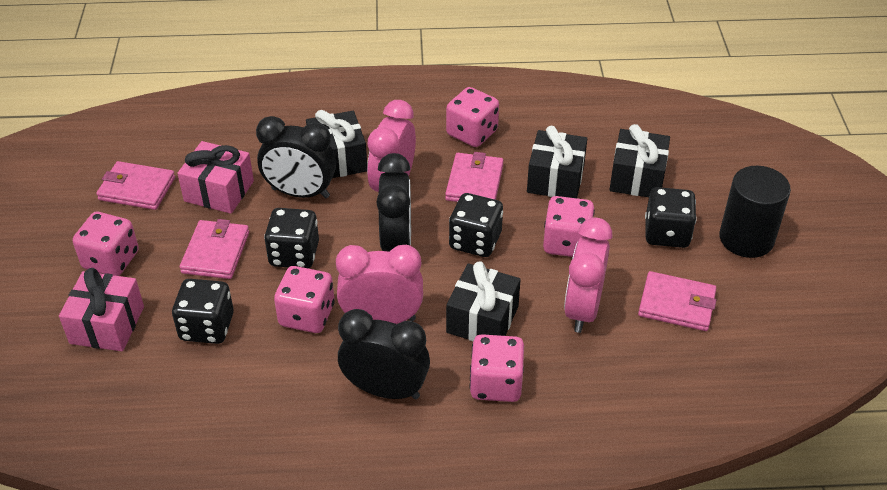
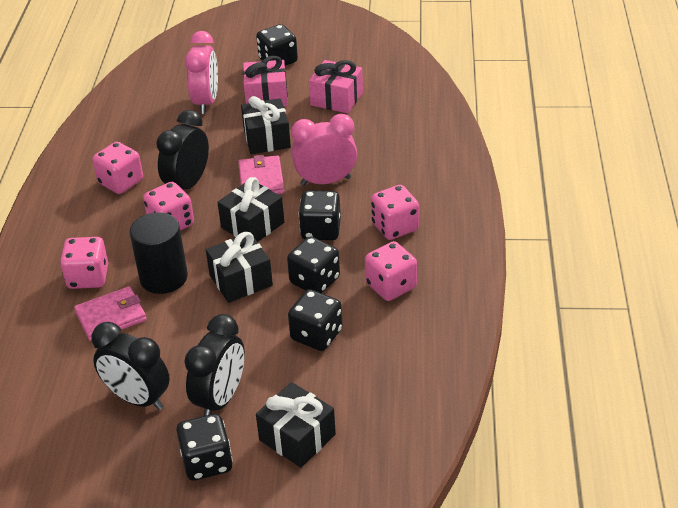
black dice: [172,279,234,344] [264,208,319,268] [449,193,503,257] [645,187,697,248] = 4 -> [176,414,233,481] [256,24,298,66] [287,236,340,293] [288,289,343,351] [299,191,341,240] = 5
pink clock: [336,245,423,324] [367,100,416,192] [564,217,612,333] = 3 -> [185,31,218,114] [291,114,357,186] = 2
pink wallet: [96,161,175,210] [180,219,249,279] [445,152,504,202] [638,271,716,331] = 4 -> [74,286,146,341] [238,155,285,194] = 2

